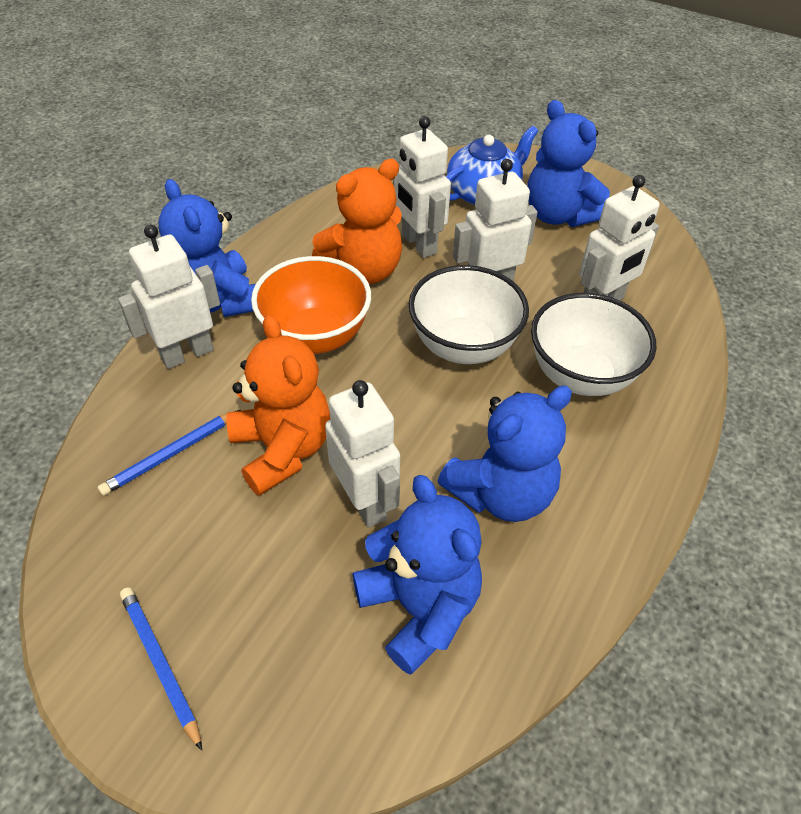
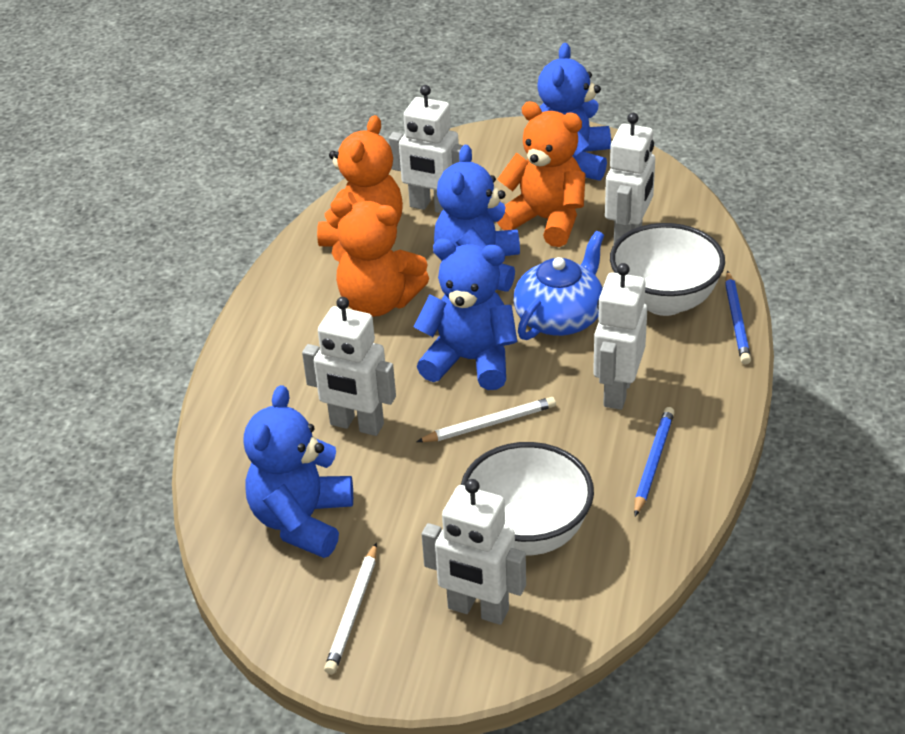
orange bowl: [251,256,371,354] = 1 -> none = 0
orange teddy bear: [226,315,330,496] [312,159,402,284] = 2 -> [317,115,403,247] [330,198,429,317] [497,101,585,247] = 3
white pencil: none = 0 -> [324,543,377,674] [416,397,556,442] = 2

